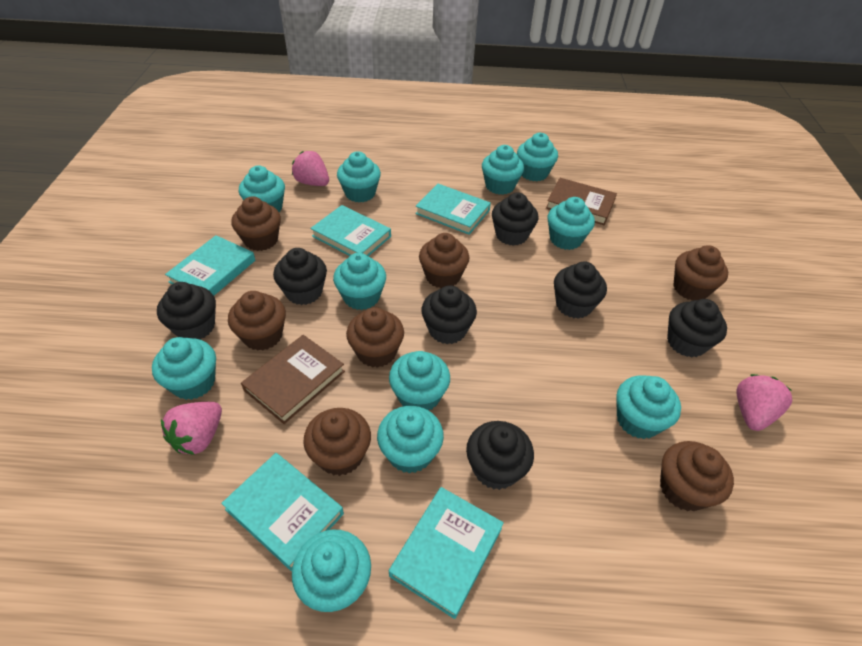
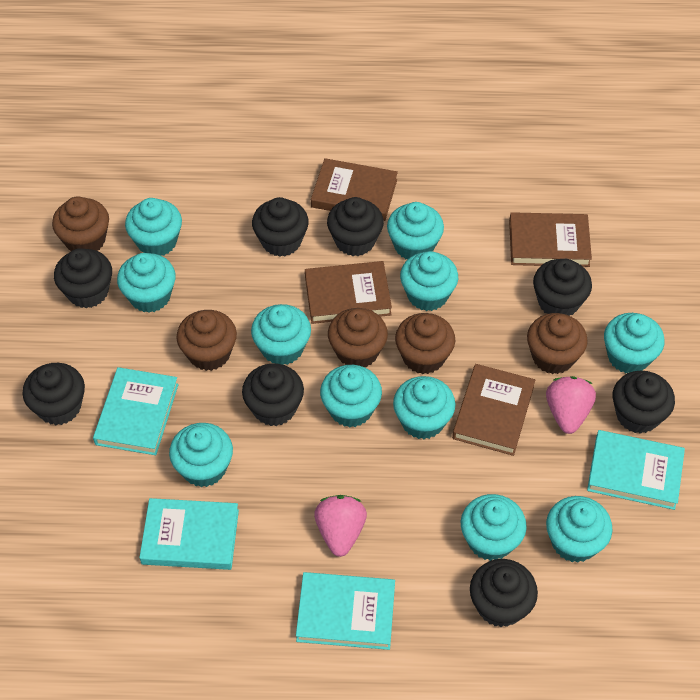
black cupcake: [157,282,216,340] [273,248,327,305] [422,285,477,344] [466,421,534,490] [492,192,538,246] [554,261,607,319] [667,299,727,357] = 7 -> [23,363,85,425] [54,248,112,308] [242,363,304,426] [252,197,309,257] [327,197,384,256] [470,559,538,627] [533,259,592,316] [613,371,675,434] = 8
brown book: [241,335,345,424] [546,178,617,225] = 2 -> [305,261,392,324] [311,158,398,221] [452,364,535,456] [509,212,592,267] = 4
brown cupcake: [228,291,286,351] [231,196,281,251] [303,408,371,476] [346,307,404,368] [419,233,470,288] [660,441,734,511] [673,245,728,301] = 7 -> [52,196,109,251] [176,310,237,371] [328,308,388,367] [395,313,455,374] [527,313,588,374] = 5
pink strawberry: [161,402,222,455] [292,151,329,186] [736,374,792,431] = 3 -> [314,495,367,557] [546,376,596,434] = 2
turquoise book: [165,235,255,296] [221,453,344,571] [310,205,391,256] [389,487,504,619] [415,184,491,235] = 5 -> [93,367,179,455] [139,498,239,570] [296,572,395,650] [587,430,685,510] = 4

